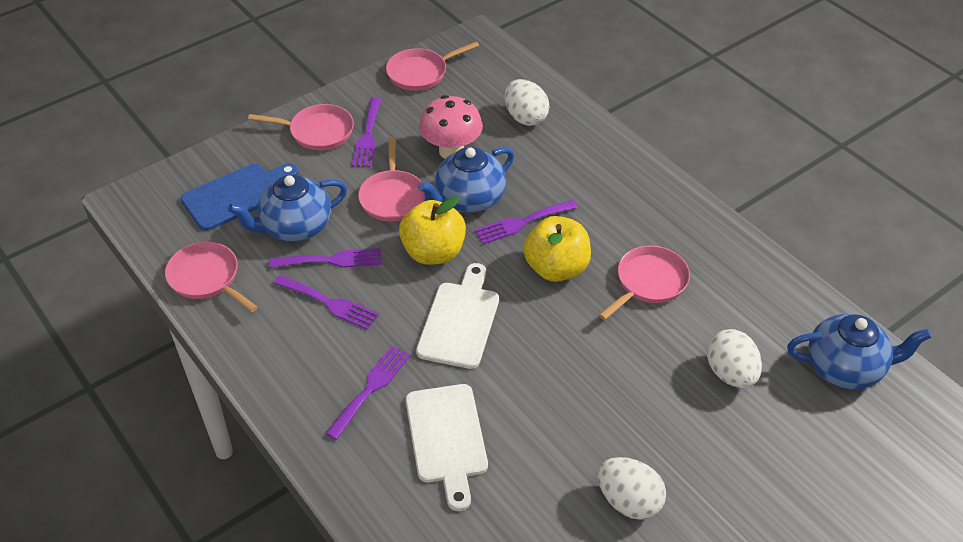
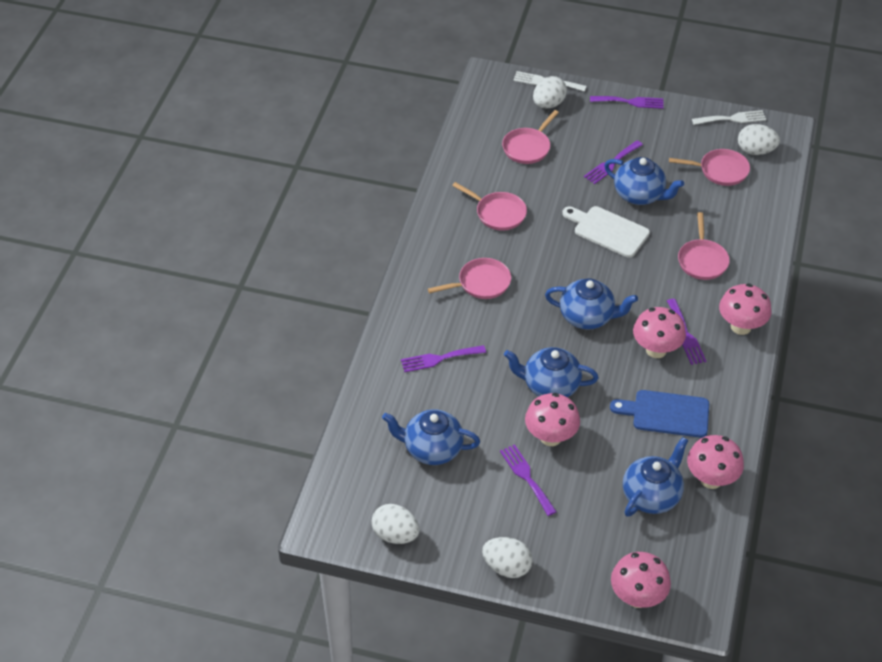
blue teapot: [228,175,347,242] [418,147,514,213] [787,314,931,389] = 3 -> [382,409,480,465] [504,347,599,397] [545,278,638,330] [604,157,684,205] [623,437,688,517] = 5
pink mushroom: [419,95,483,159] = 1 -> [525,393,580,446] [611,552,671,608] [633,307,686,358] [687,435,744,489] [719,283,771,335] = 5
white cutting board: [406,384,488,511] [416,263,499,369] = 2 -> [562,206,650,258] = 1
white egg: [504,79,550,126] [598,457,666,520] [707,329,762,388] = 3 -> [371,504,420,544] [482,537,533,578] [533,76,567,109] [738,124,780,155] = 4
white fork: none = 0 -> [513,71,586,92] [692,110,766,125] = 2
yellow apple: [399,196,466,265] [523,216,591,282] = 2 -> none = 0

